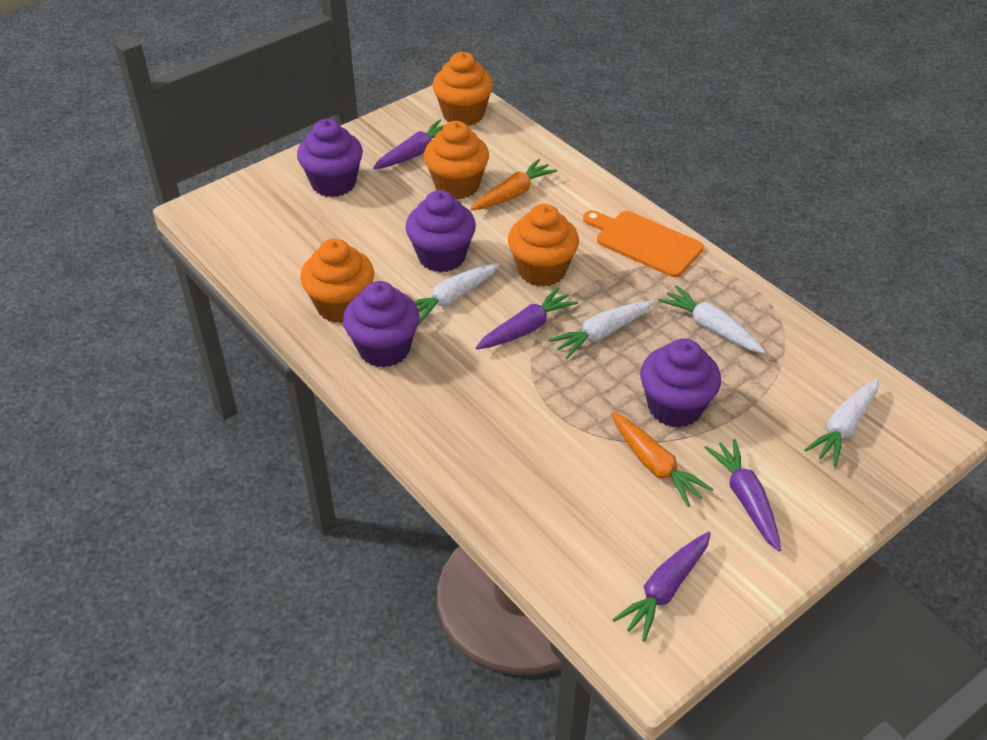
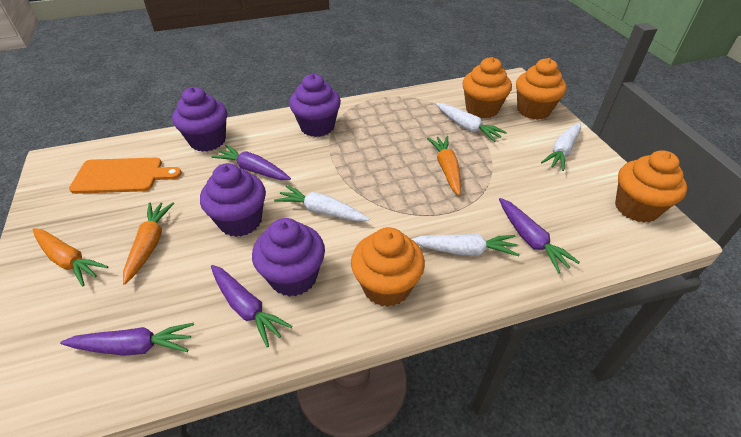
orange carrot: [470,159,557,211] [611,412,713,507] = 2 -> [32,228,108,286] [123,202,174,285] [427,136,461,195] = 3

